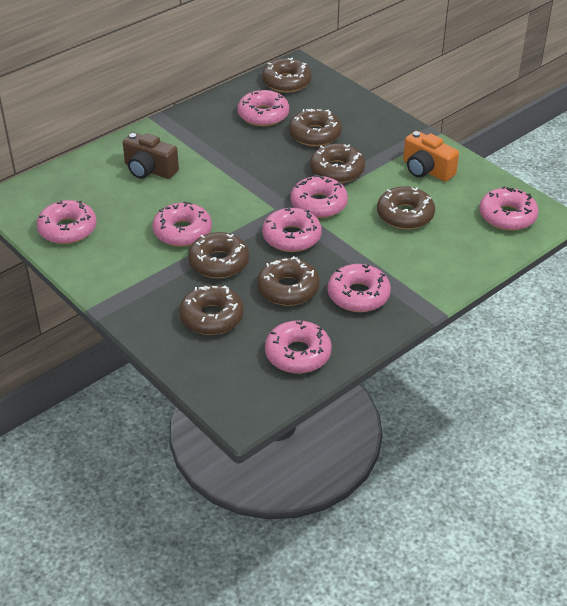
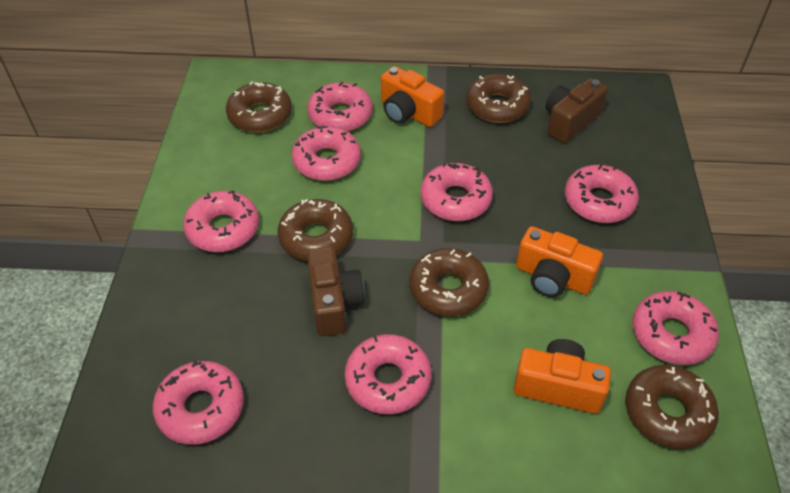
brown camera: [123,132,179,179] = 1 -> [307,247,365,336] [545,78,608,143] = 2
brown donut: [179,285,244,335] [188,232,249,278] [257,256,320,306] [262,58,312,93] [289,109,342,147] [310,143,365,183] [377,186,435,229] = 7 -> [226,81,292,133] [277,199,353,261] [410,248,489,316] [466,74,531,123] [625,365,719,449] = 5
orange camera: [403,131,459,182] = 1 -> [381,66,444,127] [514,339,611,414] [516,226,603,297] = 3

